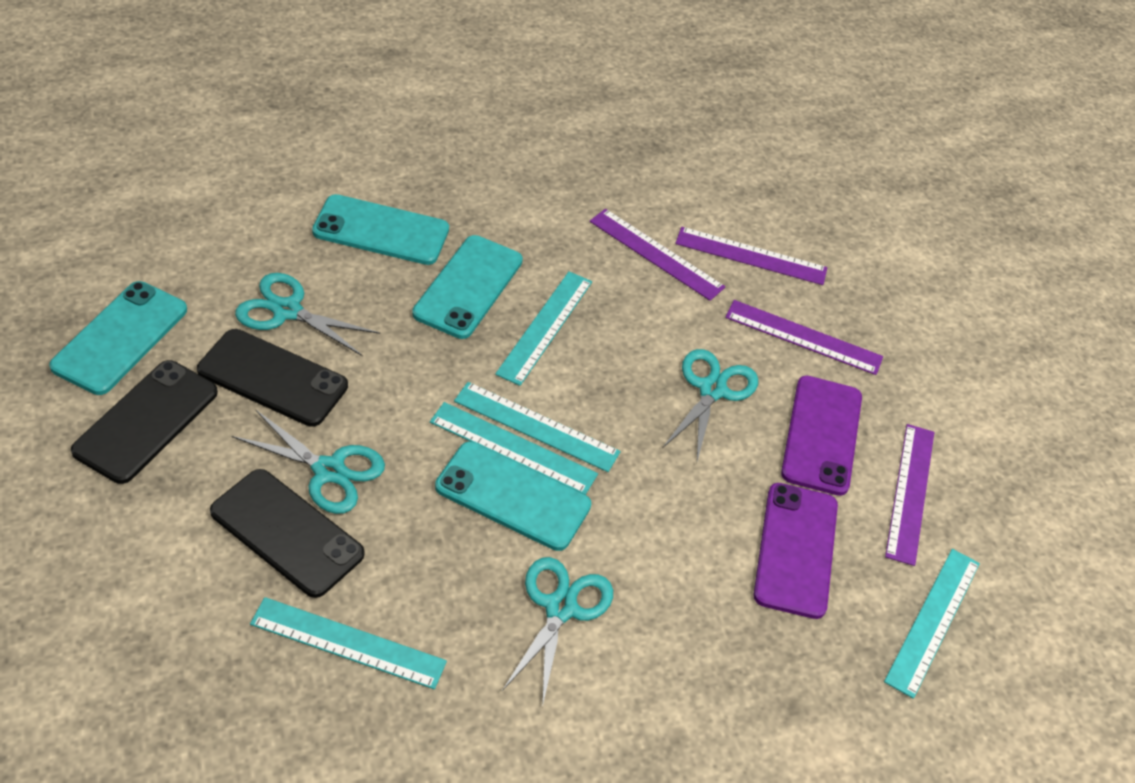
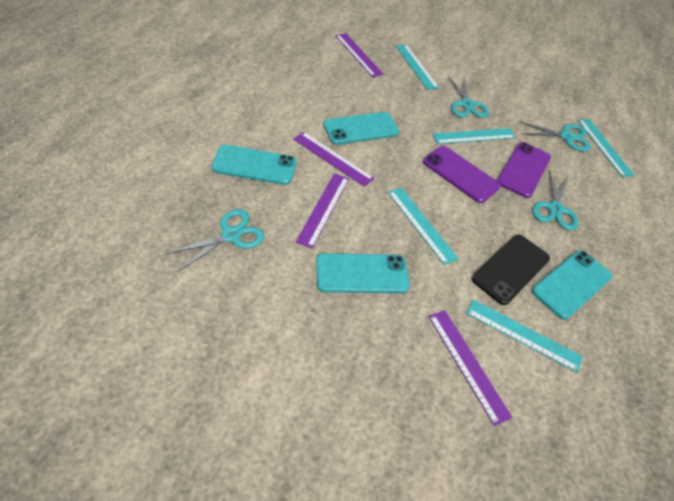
black phone: [71,360,218,484] [197,329,348,427] [210,469,364,598] = 3 -> [472,234,550,305] = 1

